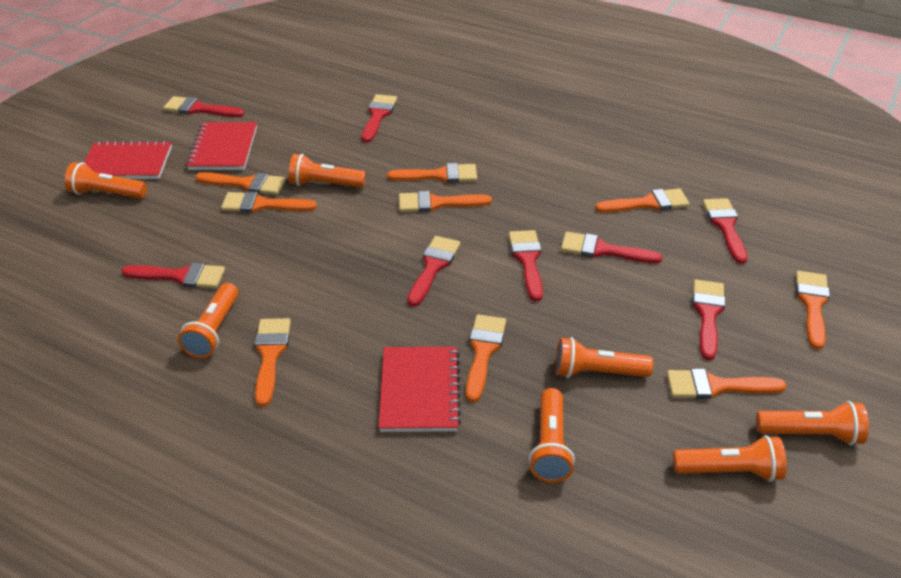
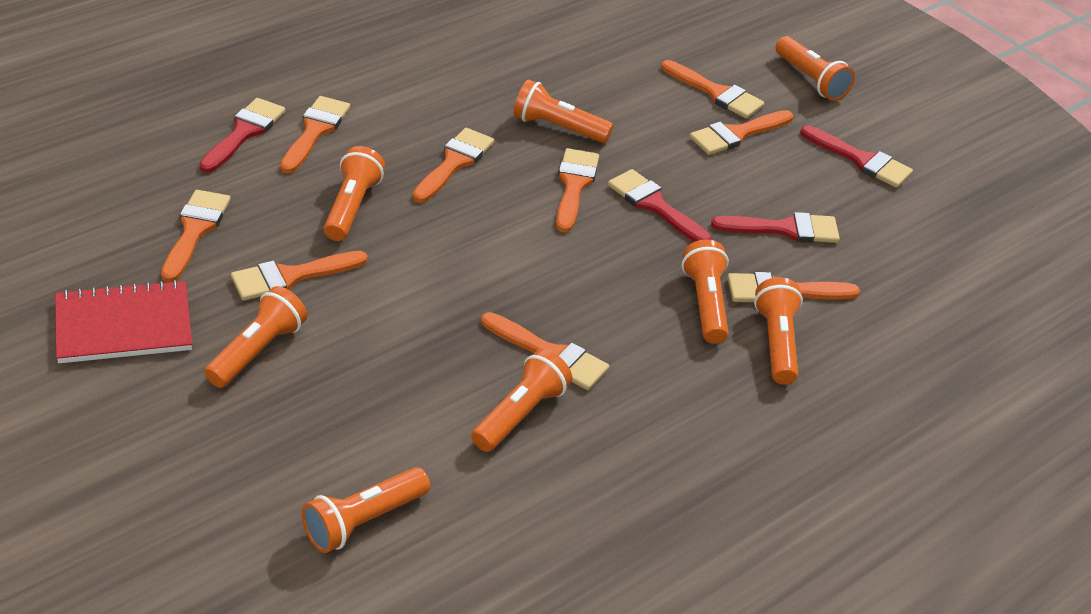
orange flashlight: [65,162,147,199] [178,283,238,358] [289,154,366,188] [529,388,575,482] [555,337,653,378] [673,435,787,482] [756,401,869,445] = 7 -> [204,286,307,388] [302,467,430,553] [324,146,385,241] [471,349,572,452] [513,79,614,143] [682,239,729,344] [754,277,803,385] [776,36,855,101] = 8
red brush: [121,263,225,288] [163,96,244,117] [362,94,397,143] [407,236,460,307] [509,230,543,301] [561,232,662,263] [692,280,725,360] [702,198,748,264] = 8 -> [199,98,286,173] [608,169,712,242] [711,212,840,243] [800,125,913,188] = 4
red notebook: [84,140,172,179] [186,122,257,170] [379,347,461,432] = 3 -> [55,280,192,363] = 1

